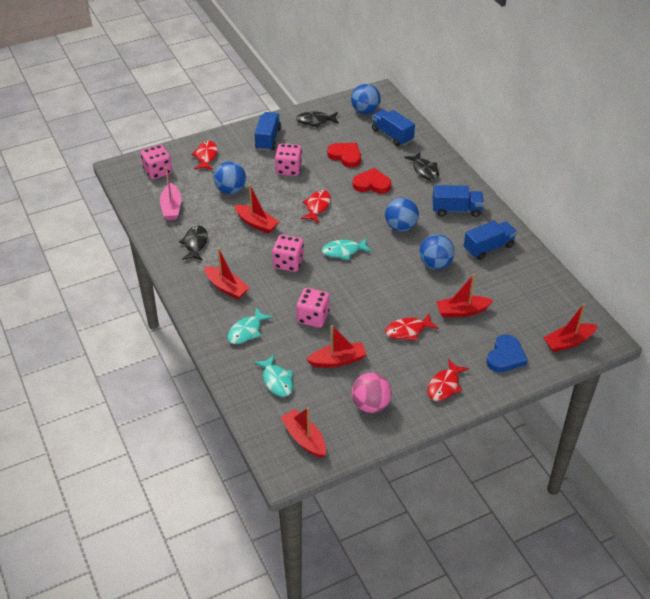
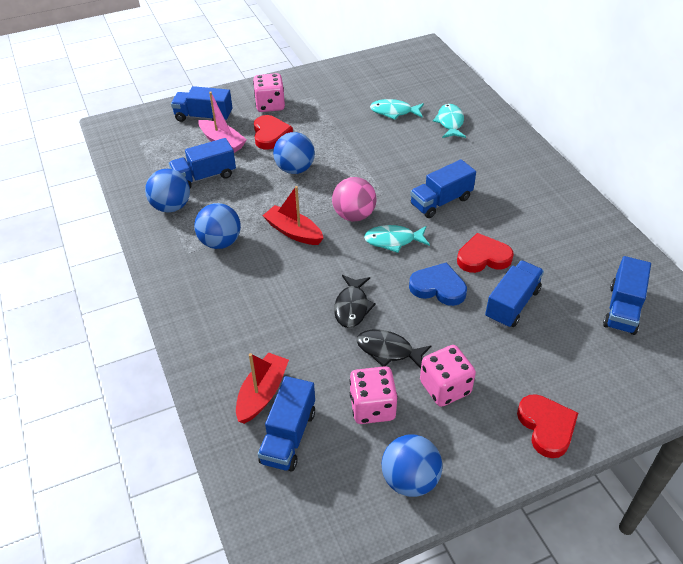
black fish: [179,225,208,260] [296,111,339,128] [404,152,439,180] = 3 -> [334,275,376,328] [357,329,431,368] = 2
blue truck: [255,112,281,151] [372,109,415,146] [432,185,484,217] [464,221,517,260] = 4 -> [169,138,236,188] [171,86,233,122] [258,376,315,471] [410,159,476,218] [485,261,544,328] [603,256,651,335] = 6
pink dice: [141,144,172,180] [272,235,304,272] [275,144,302,176] [296,288,330,328] = 4 -> [253,73,285,112] [350,366,398,424] [420,345,476,407] = 3
red boat: [204,248,250,299] [234,185,279,234] [280,407,326,458] [306,325,367,368] [436,274,494,318] [543,303,598,352] = 6 -> [236,353,289,424] [262,186,323,245] = 2
red fish: [191,141,218,170] [300,190,331,223] [385,313,439,341] [427,359,469,401] = 4 -> none = 0
red heart: [327,143,361,168] [353,168,391,194] = 2 -> [254,115,293,150] [457,233,514,273] [517,394,578,458] = 3

